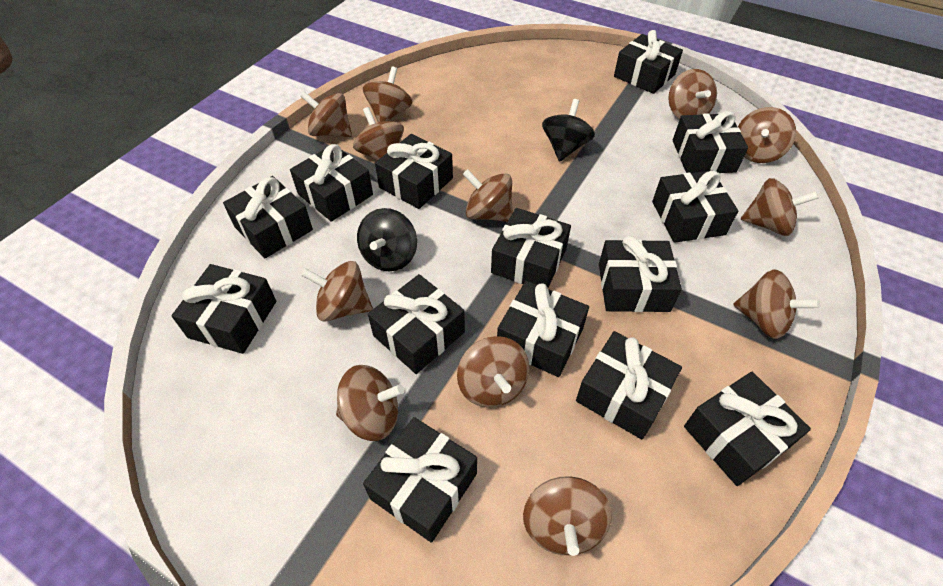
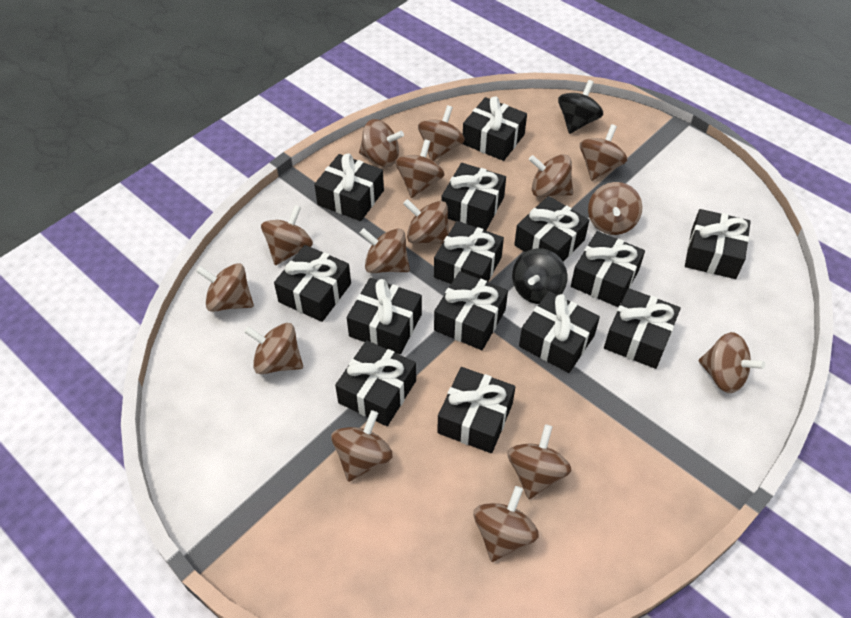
brown spinning top: [300,91,352,137] [301,261,373,322] [336,365,404,441] [353,107,404,160] [363,66,412,122] [457,336,529,407] [463,169,513,222] [523,476,612,556] [668,69,717,119] [733,269,820,339] [738,107,796,163] [741,178,818,236] = 12 -> [196,263,254,312] [244,323,303,374] [261,205,313,265] [331,410,393,482] [359,119,404,167] [360,228,410,273] [395,139,445,198] [403,199,449,244] [418,105,465,161] [473,486,539,562] [507,424,572,499] [529,154,573,197] [580,124,627,181] [588,182,643,235] [699,332,765,393] = 15

